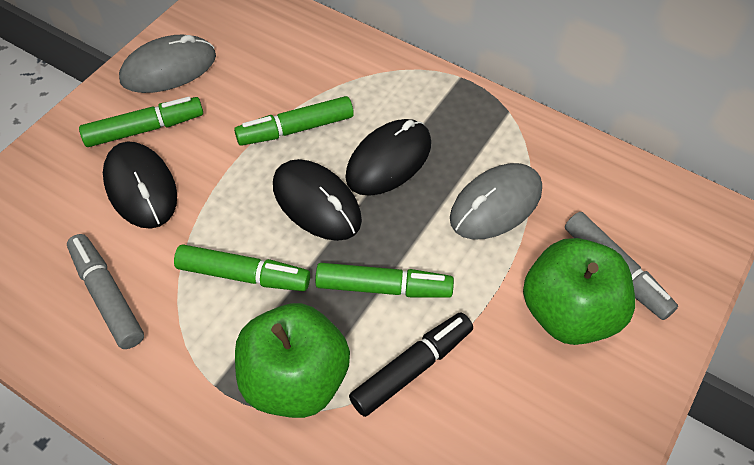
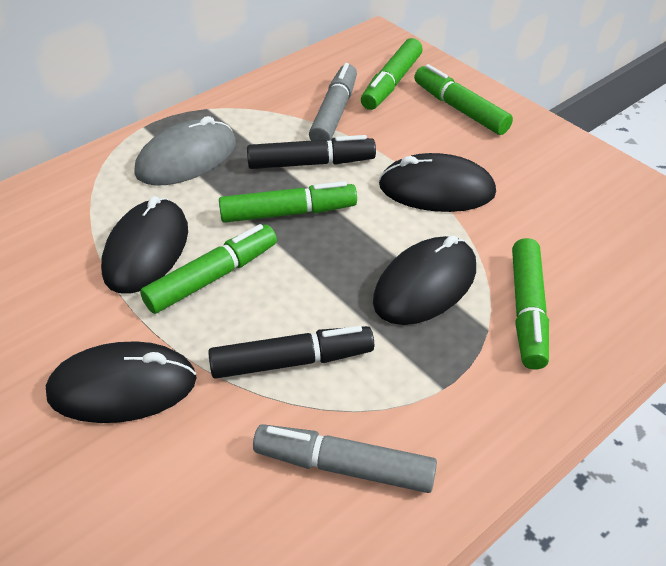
black marker: [349,312,473,417] = 1 -> [208,326,374,379] [247,135,376,169] = 2
black mouse: [103,141,177,229] [273,159,362,241] [345,119,431,196] = 3 -> [46,341,197,423] [101,196,188,294] [373,235,476,325] [379,153,496,212] = 4
green apple: [235,303,350,418] [523,238,635,345] = 2 -> none = 0
green marker: [79,97,203,147] [174,245,310,291] [234,96,354,146] [315,263,454,298] = 4 -> [140,224,277,314] [219,181,357,223] [361,38,423,110] [414,64,513,135] [512,238,549,370] = 5
grey mouse: [119,35,216,93] [450,163,542,239] = 2 -> [134,116,236,186] = 1

